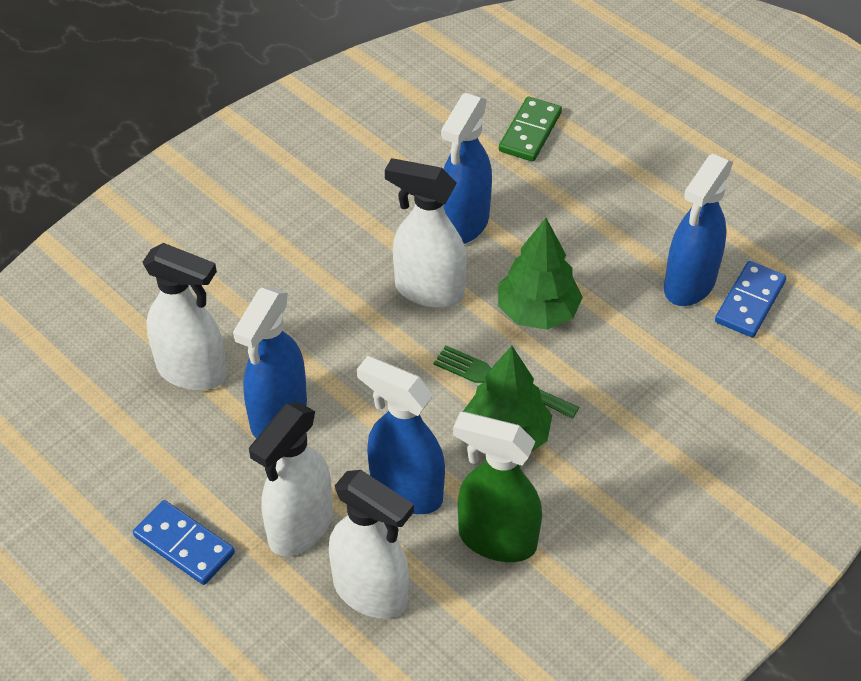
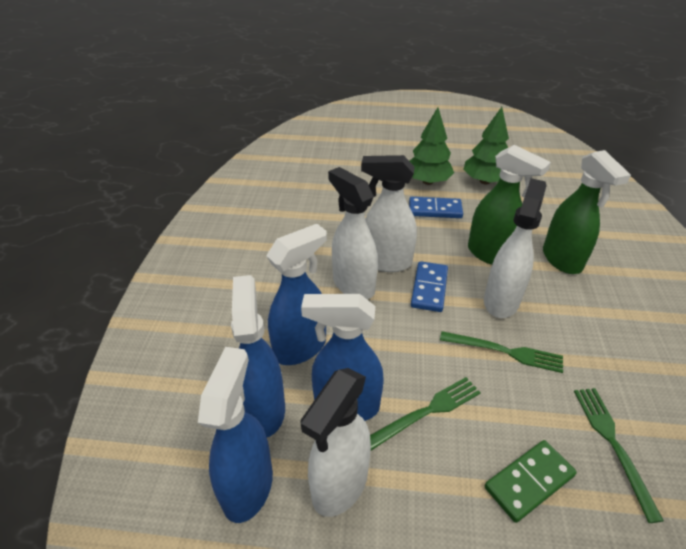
green fork: [433,345,579,419] = 1 -> [370,377,481,450] [440,331,563,373] [574,388,664,523] = 3
green spray bottle: [453,412,542,562] = 1 -> [468,145,551,265] [543,150,631,274] = 2

